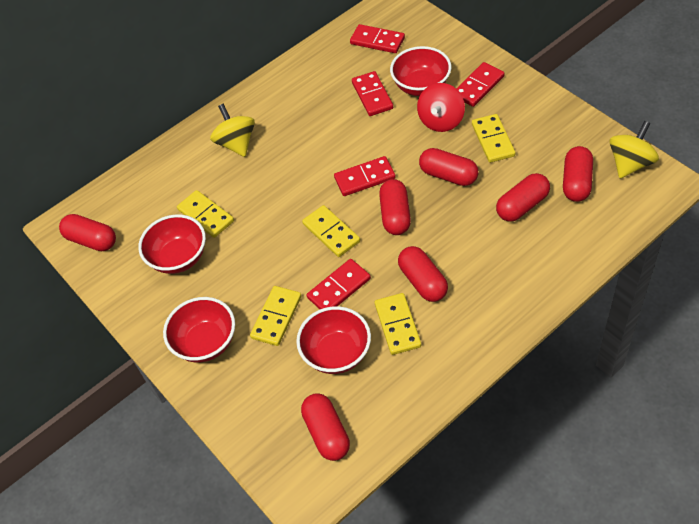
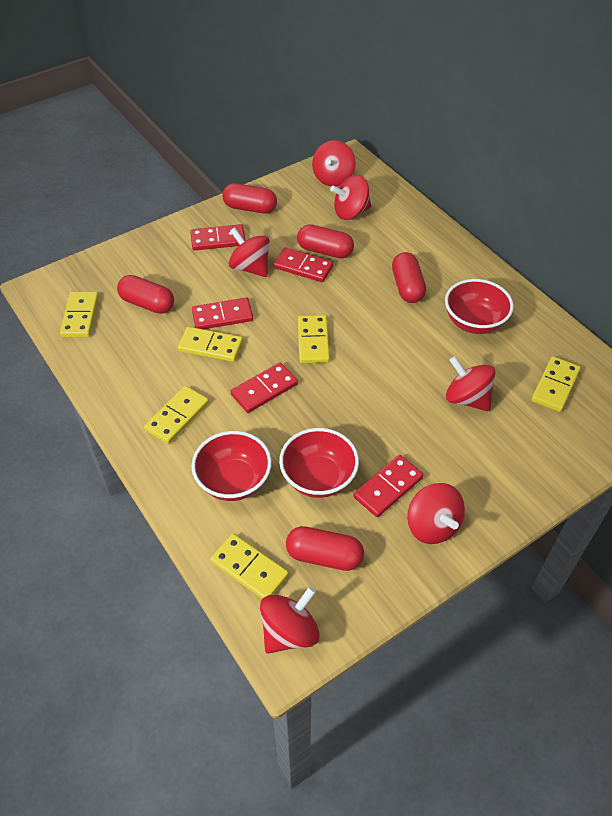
red bowl: [138,215,206,274] [163,297,235,363] [296,306,371,374] [390,46,452,96] = 4 -> [191,431,272,501] [279,428,359,498] [445,279,514,334] = 3
red capsule: [59,214,116,251] [301,393,350,461] [379,179,411,235] [398,246,448,302] [419,148,478,186] [496,173,550,222] [563,146,593,202] = 7 -> [117,275,174,314] [222,183,277,213] [286,526,364,571] [297,224,354,258] [392,252,426,303] = 5
red spinning top: [417,83,465,132] = 1 -> [228,227,270,277] [260,587,320,654] [312,140,356,186] [330,175,371,220] [407,483,465,544] [446,356,496,411] = 6
yellow domino: [177,190,234,238] [250,286,301,346] [302,205,360,257] [375,293,421,355] [472,114,516,163] = 5 -> [60,292,99,337] [144,386,209,444] [178,327,243,362] [210,534,289,599] [298,315,330,363] [531,356,581,412] = 6
yellow spinning top: [210,104,255,157] [609,121,659,179] = 2 -> none = 0

